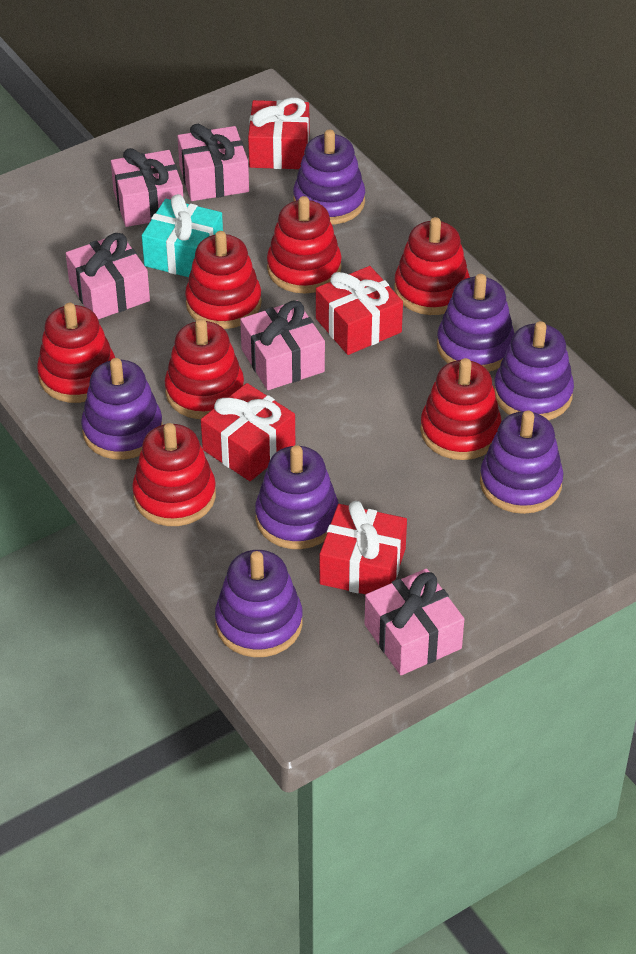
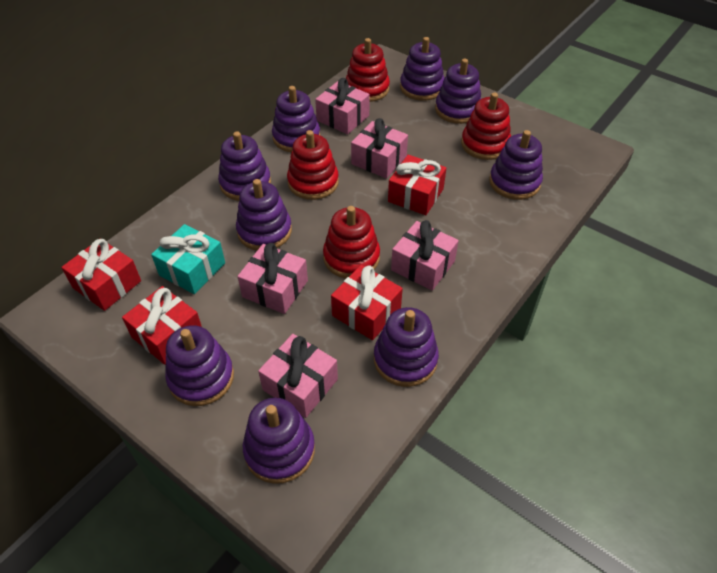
purple stacking toy: [81,358,163,460] [215,550,303,657] [255,445,339,549] [293,129,365,225] [437,274,515,372] [480,411,563,514] [494,321,574,420] = 7 -> [165,325,234,406] [218,131,271,201] [236,179,292,250] [243,398,315,484] [272,86,320,152] [374,307,439,387] [400,37,444,101] [435,59,481,124] [489,130,543,200] = 9
red stacking toy: [37,303,115,403] [132,423,216,526] [165,319,244,419] [185,231,262,329] [267,196,342,293] [394,217,470,315] [420,358,502,460] = 7 -> [287,130,339,200] [323,206,380,278] [346,38,390,102] [461,93,511,160] = 4

